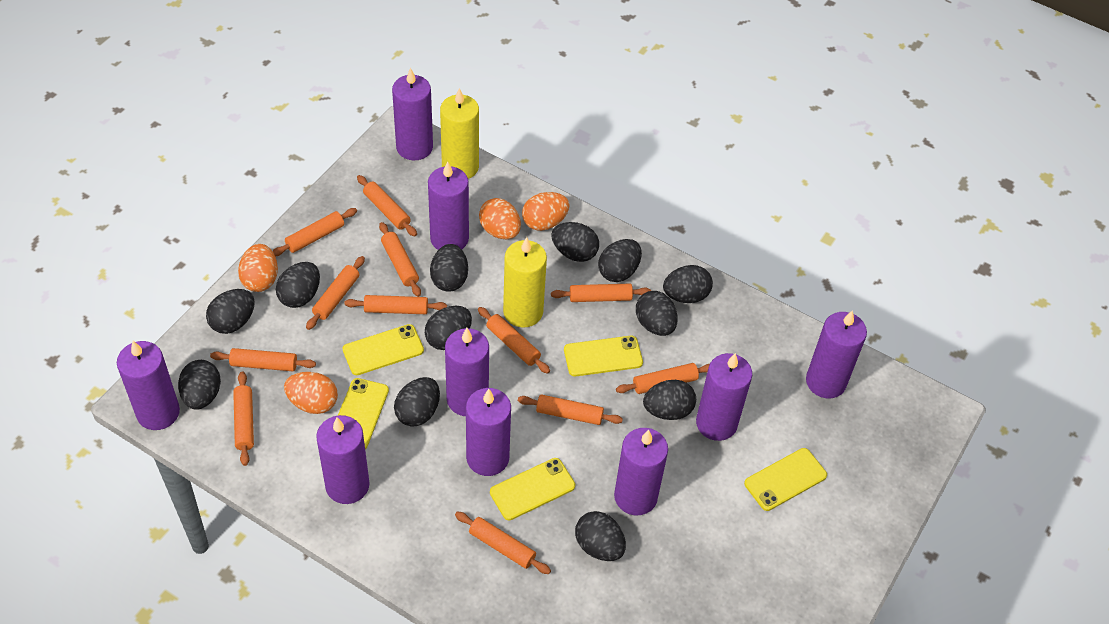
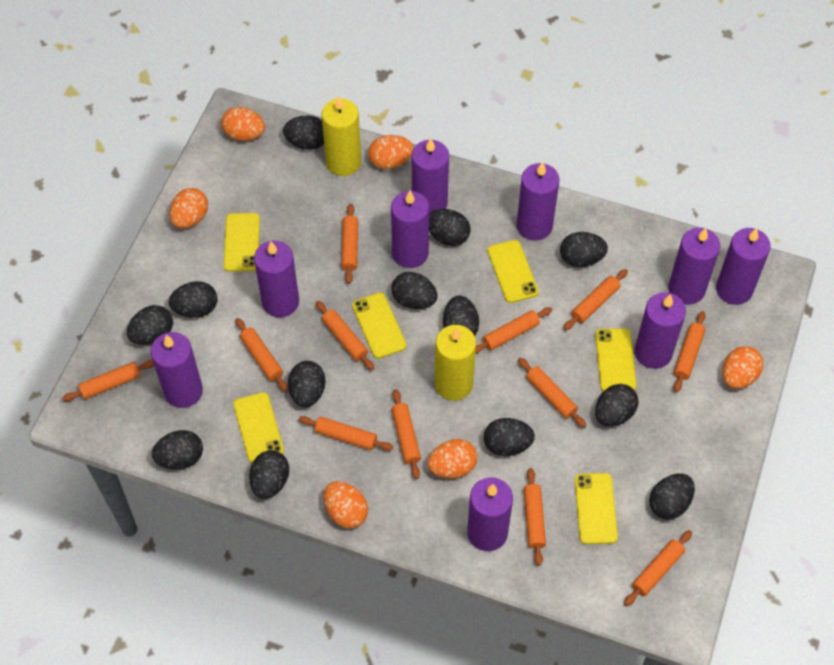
black egg: [178,360,221,410] [206,289,255,334] [276,262,320,308] [394,377,440,427] [425,306,472,350] [430,244,468,292] [551,222,599,262] [575,511,626,561] [598,239,642,282] [636,291,678,336] [643,380,696,420] [663,265,713,303] = 12 -> [127,305,173,345] [152,430,203,469] [169,281,217,318] [249,450,289,499] [283,115,324,150] [288,361,326,407] [392,272,438,309] [429,209,470,246] [443,295,479,336] [484,418,535,456] [560,232,608,267] [595,384,638,426] [649,473,695,519] = 13
orange egg: [238,244,278,292] [284,372,338,414] [479,198,521,239] [522,192,570,231] = 4 -> [170,188,208,229] [221,107,265,141] [324,481,368,528] [368,135,413,170] [427,439,477,479] [722,346,763,389] = 6
yellow phone: [338,378,389,449] [343,324,424,375] [490,458,575,520] [564,336,643,377] [744,448,827,511] = 5 -> [224,213,260,272] [233,392,284,463] [352,293,406,359] [487,240,539,303] [575,473,618,544] [595,328,636,392] = 6

